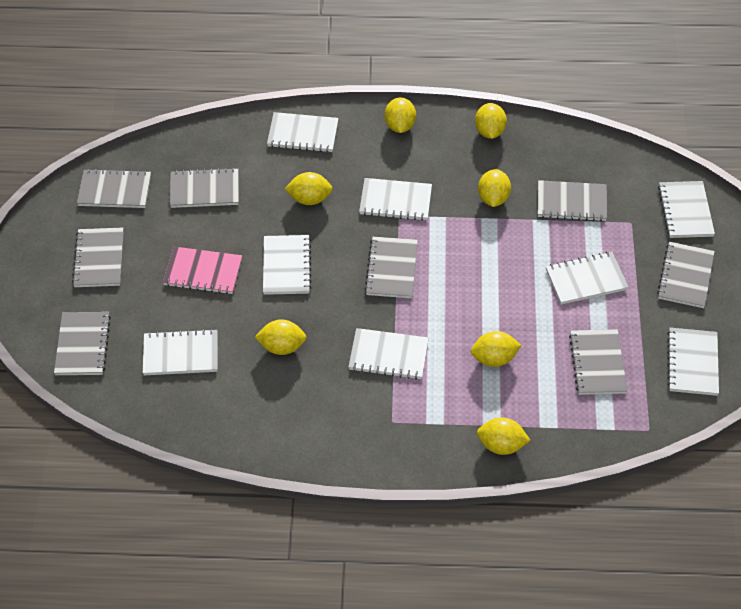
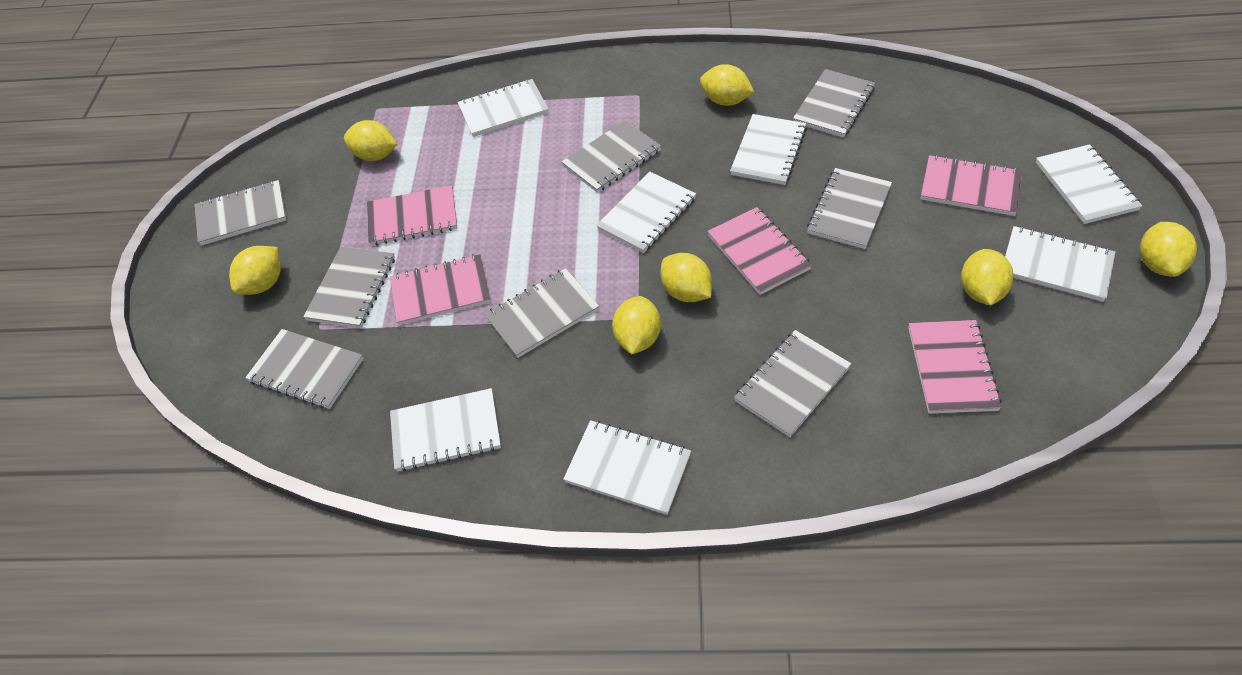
pink notebook: [163,247,242,294] = 1 -> [367,185,458,246] [390,254,491,325] [707,207,812,295] [908,320,1002,414] [920,155,1022,216] = 5
white notebook: [143,329,217,375] [263,235,312,295] [267,112,339,153] [349,328,429,380] [359,178,432,221] [546,252,628,304] [658,181,715,238] [667,328,719,396] = 8 -> [390,388,501,472] [458,79,548,137] [563,420,691,515] [596,172,696,253] [730,114,807,185] [1005,226,1115,302] [1036,144,1142,224] = 7

